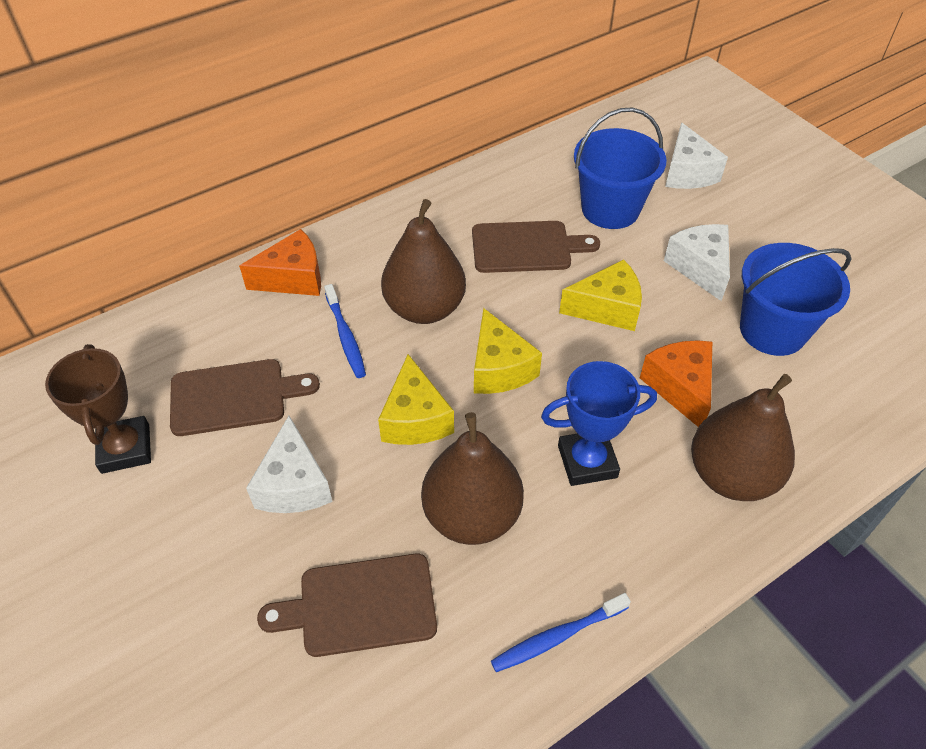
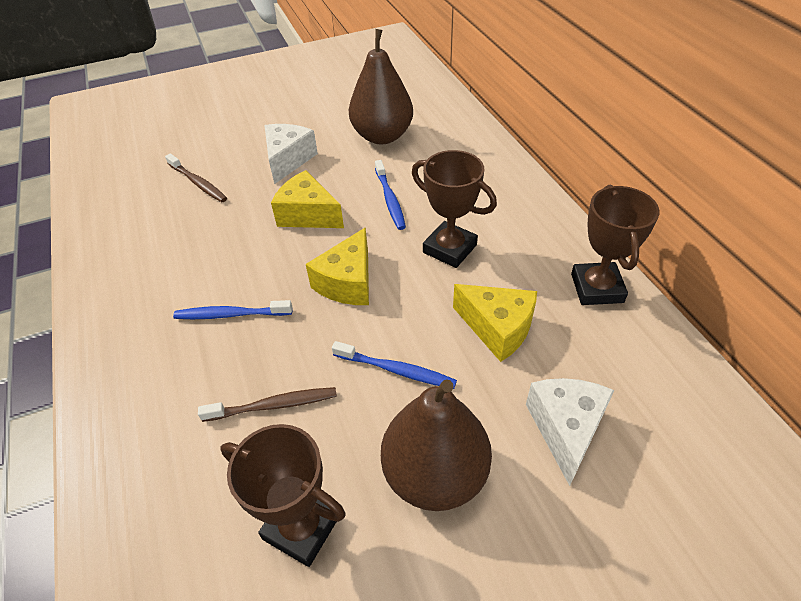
blue bucket: [574,108,666,229] [740,243,852,356] = 2 -> none = 0
blue toothbrush: [324,284,366,378] [491,593,631,672] = 2 -> [173,300,292,319] [332,341,457,389] [375,160,406,230] = 3
blue trophy: [541,361,657,486] = 1 -> none = 0
brown cutting board: [170,359,320,436] [257,553,437,657] [472,221,600,273] = 3 -> none = 0
brown pear: [381,199,466,324] [421,412,524,545] [691,374,795,501] = 3 -> [349,29,413,144] [381,379,492,511] = 2
brown toothbrush: none = 0 -> [165,154,227,202] [198,387,337,422] = 2
brown trophy: [45,344,151,474] = 1 -> [221,424,346,567] [412,150,497,268] [571,185,660,305] = 3
orange cheese: [239,229,321,296] [640,340,712,427] = 2 -> none = 0
white cheese: [246,416,333,513] [664,224,730,301] [665,122,728,189] = 3 -> [264,124,318,184] [526,378,615,486] = 2

